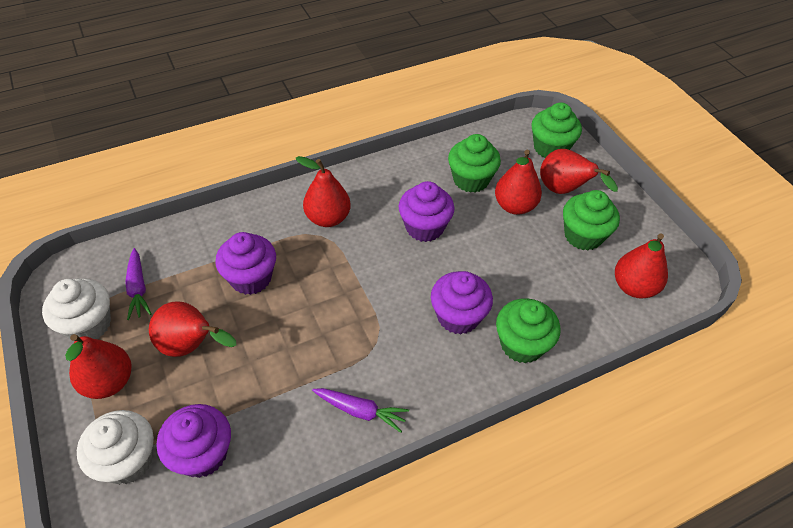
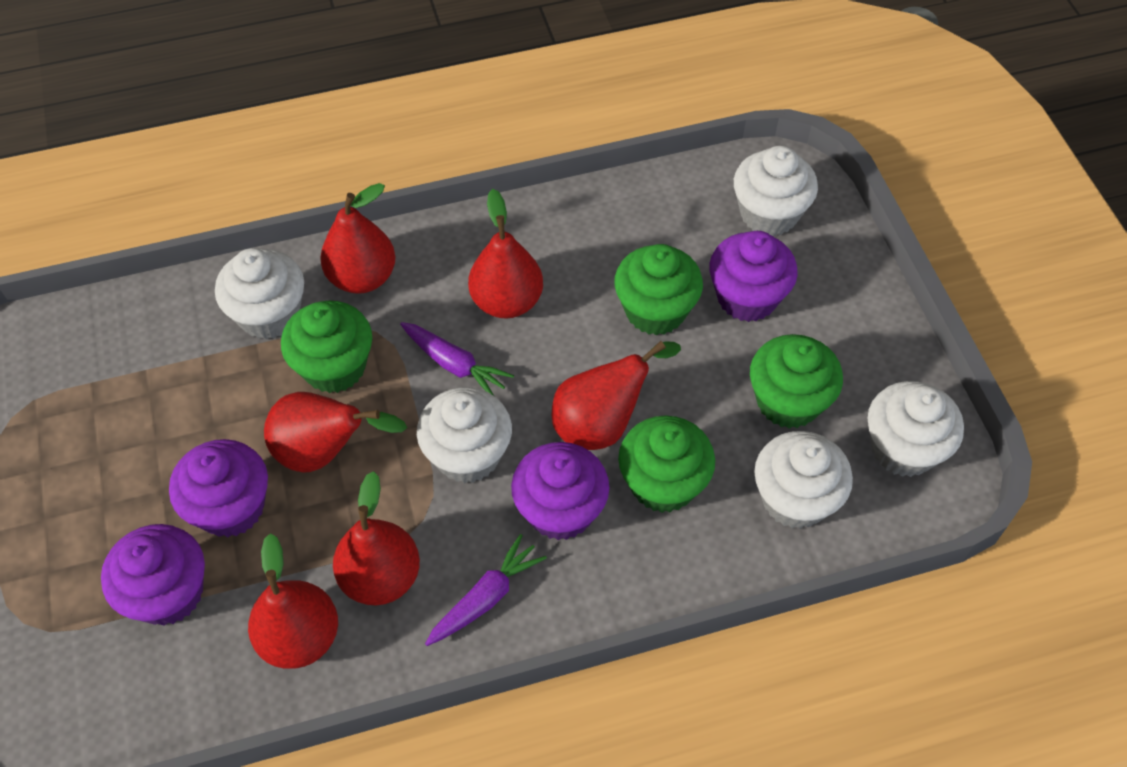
white cupcake: [42,278,111,339] [77,410,154,484] = 2 -> [215,248,304,340] [417,387,512,483] [734,146,818,236] [754,431,853,529] [868,381,964,477] = 5

